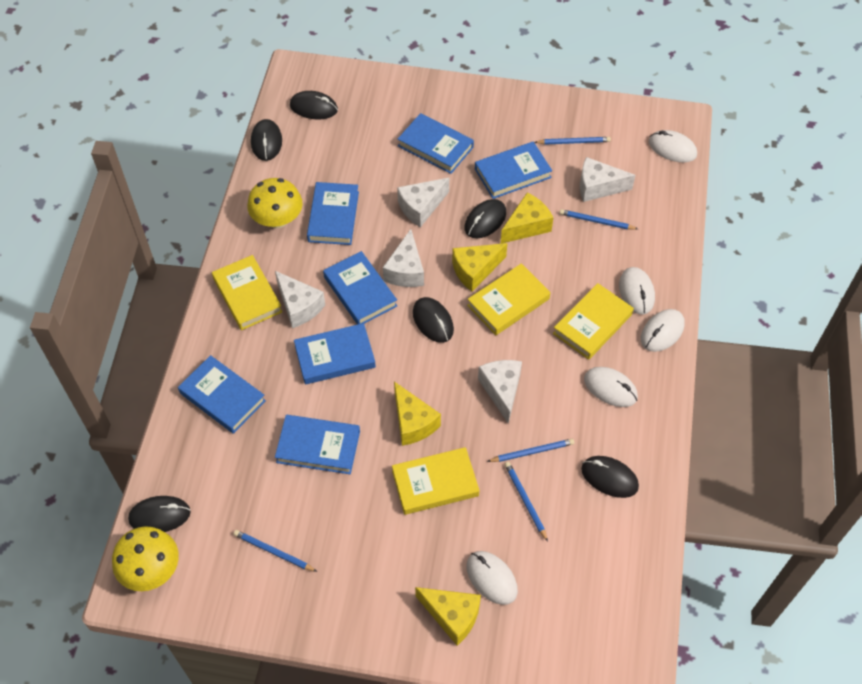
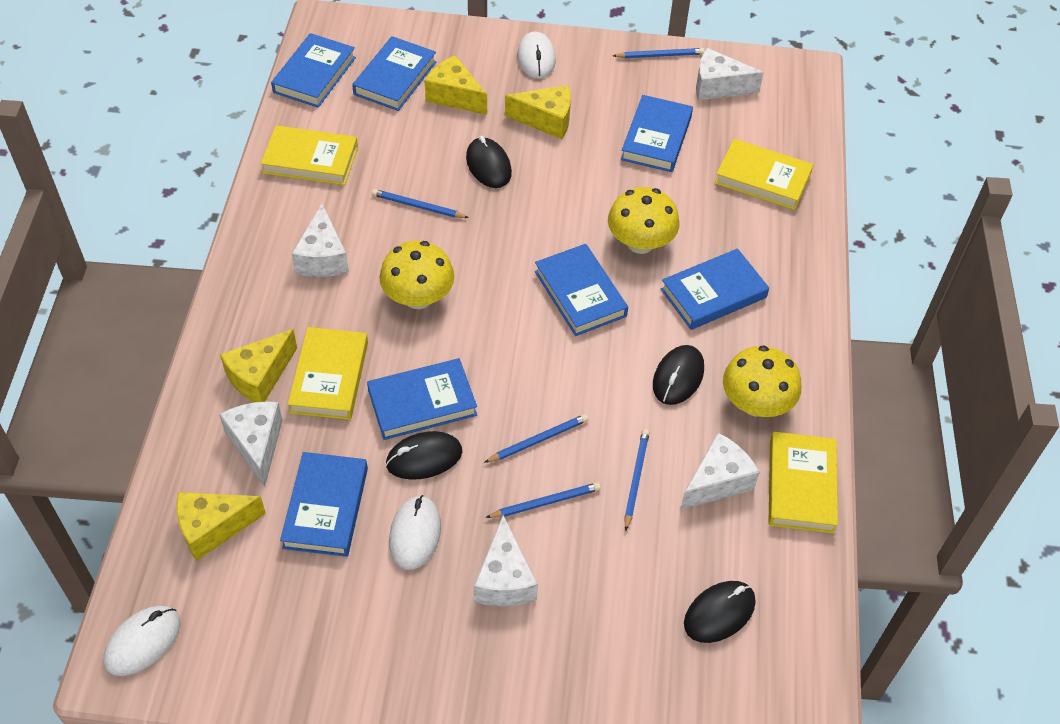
black mouse: [128,496,191,532] [251,119,282,161] [290,91,338,119] [413,297,454,343] [464,199,506,238] [581,456,639,498] = 6 -> [386,431,462,480] [466,136,512,188] [653,345,704,405] [684,581,756,643] = 4
white mouse: [466,551,518,605] [584,367,638,407] [619,267,655,314] [641,309,685,352] [649,130,697,162] = 5 -> [103,606,181,676] [389,495,441,570] [517,31,556,79] = 3
yellow mushroom: [112,526,179,591] [247,178,303,228] = 2 -> [380,241,455,309] [608,187,680,254] [723,345,801,417] = 3

